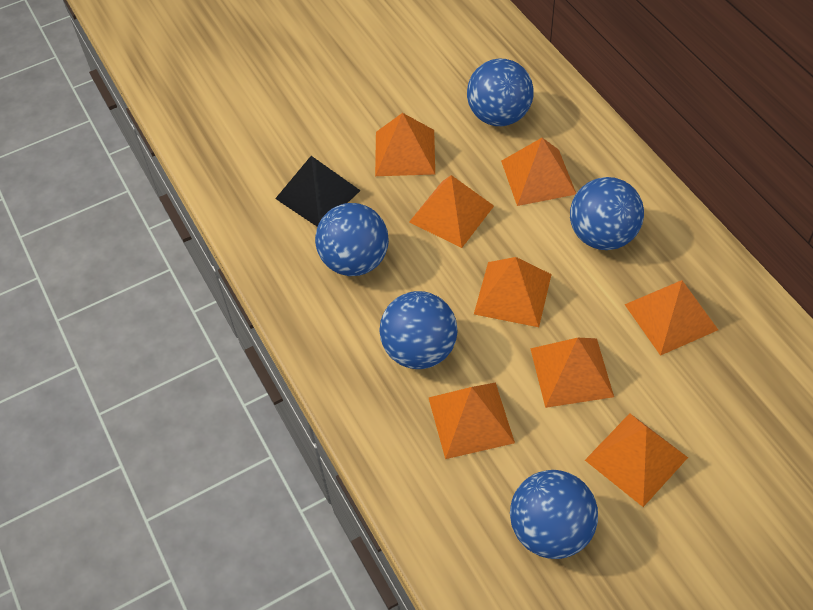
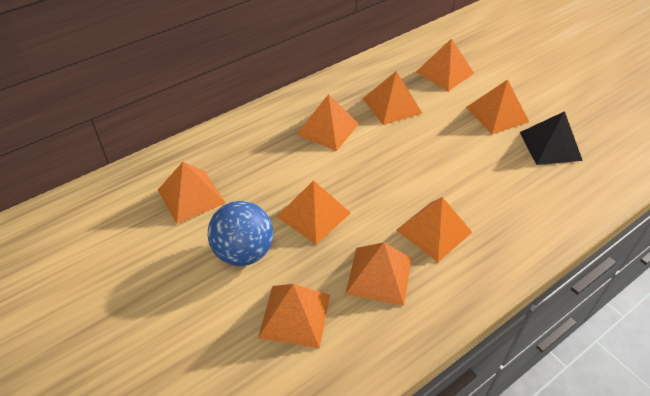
blue ball: [315,203,389,276] [380,291,458,369] [467,58,534,126] [510,470,598,559] [570,177,644,250] = 5 -> [208,201,273,266] = 1
orange pyramid: [375,113,435,176] [409,175,494,248] [429,382,515,459] [474,257,552,327] [501,138,576,206] [530,338,614,408] [585,413,688,507] [624,280,718,356] = 8 -> [158,162,225,224] [258,284,330,348] [277,180,351,244] [296,94,359,151] [346,242,412,306] [363,71,422,125] [396,197,472,262] [416,38,474,91] [466,80,529,134] = 9

